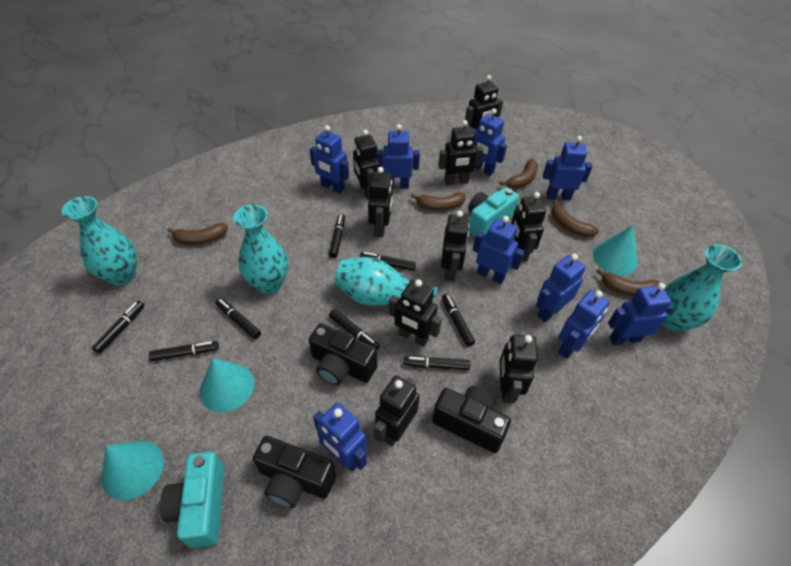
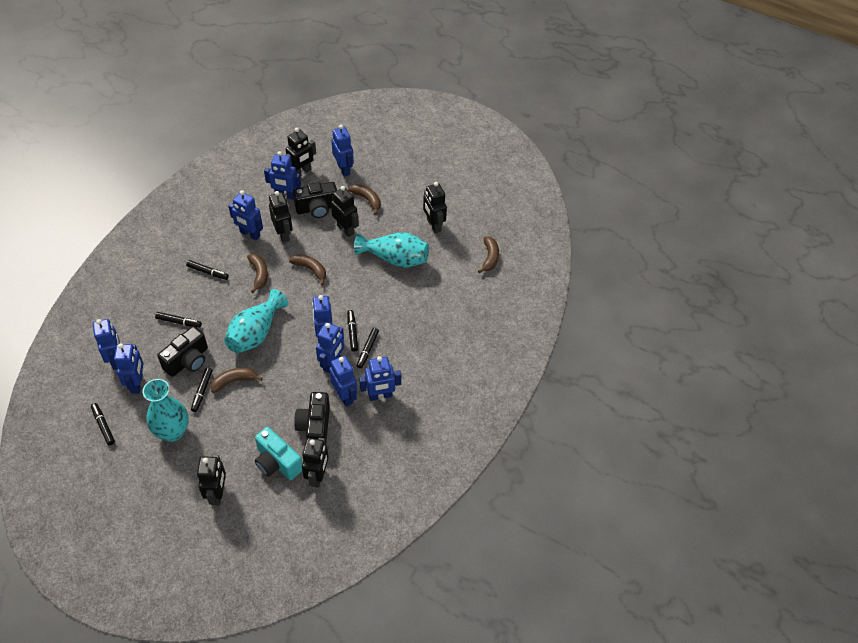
black marker: [92,301,145,354] [149,341,219,361] [215,298,261,339] [329,214,345,258] [329,309,380,350] [359,252,416,271] [404,356,470,370] [442,294,475,346] = 8 -> [91,403,115,445] [155,312,202,328] [186,260,229,280] [191,367,212,412] [347,310,358,352] [357,328,379,369] = 6
black robot: [353,130,380,200] [368,167,393,238] [374,375,419,446] [389,279,442,347] [438,120,483,185] [441,211,470,282] [465,75,503,130] [500,335,538,403] [511,192,546,262] = 9 -> [197,455,226,505] [269,191,293,243] [285,128,316,176] [302,438,329,488] [331,186,359,237] [423,182,447,233] = 6
turquoise camera: [160,452,225,548] [468,187,519,236] = 2 -> [255,427,302,480] = 1
turquoise cone: [101,441,164,500] [200,358,254,412] [593,225,638,275] = 3 -> none = 0
turquoise vase: [62,196,137,286] [234,205,288,294] [334,257,438,306] [662,244,742,332] = 4 -> [142,379,189,442] [224,289,288,353] [354,232,429,268] = 3

